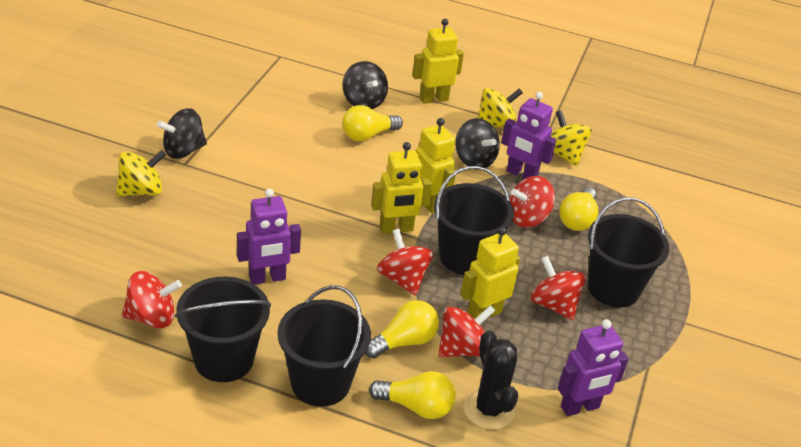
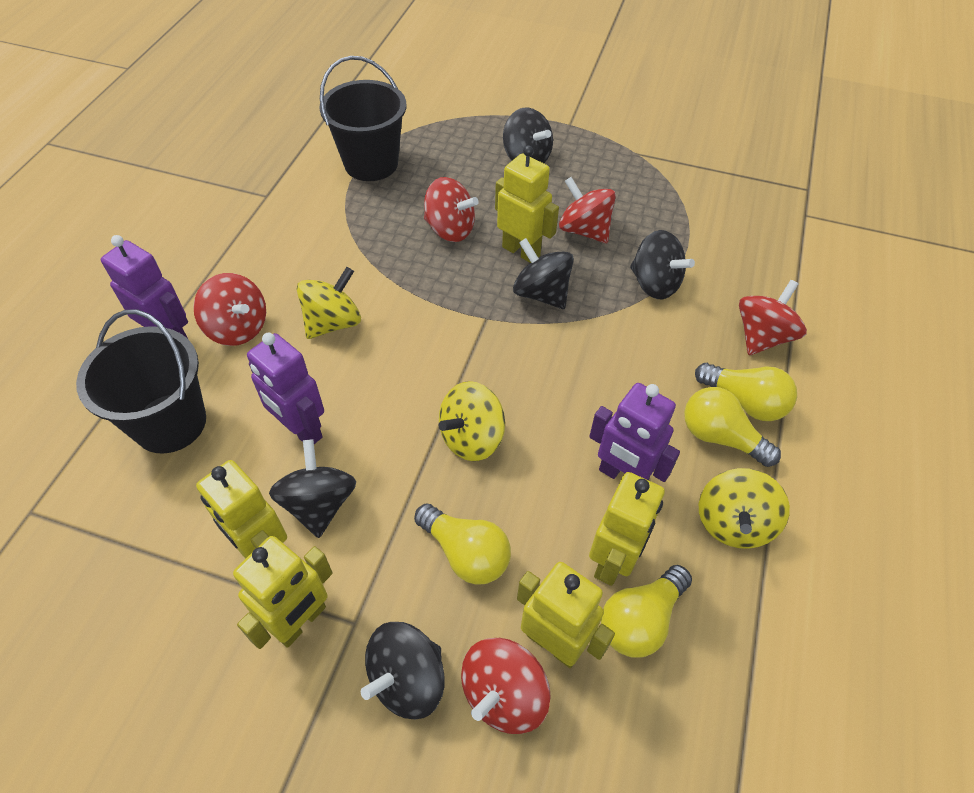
black bucket: [175,277,271,382] [277,285,371,407] [434,166,514,275] [588,197,669,308] = 4 -> [76,310,206,454] [319,56,406,181] = 2
black cactus: [464,330,518,430] = 1 -> none = 0
black spinning top: [157,108,207,159] [342,61,388,109] [455,118,500,170] = 3 -> [269,439,356,538] [361,622,445,719] [503,108,553,163] [513,238,574,309] [630,230,695,299] = 5
yellow robot: [371,142,432,234] [412,19,464,104] [416,118,455,214] [460,227,520,319] = 4 -> [196,460,287,559] [233,536,333,649] [495,145,559,263] [517,562,615,668] [589,472,665,586] = 5

